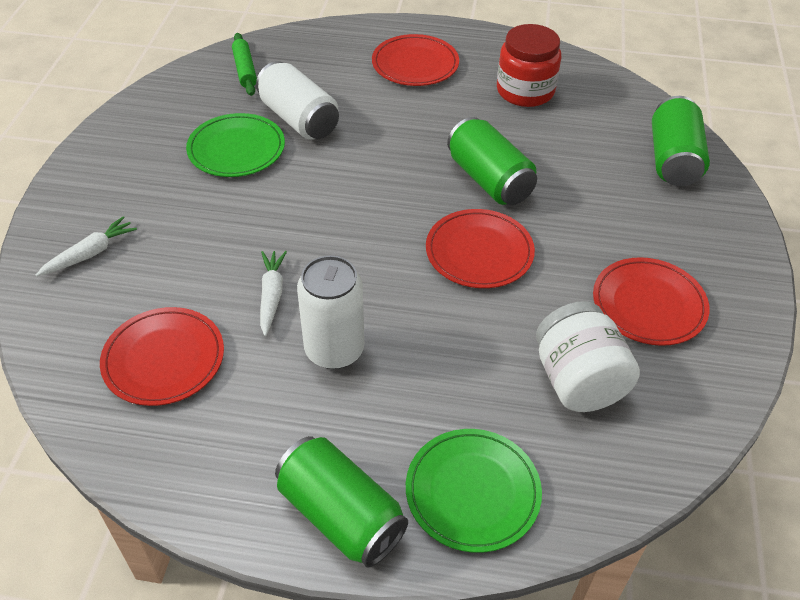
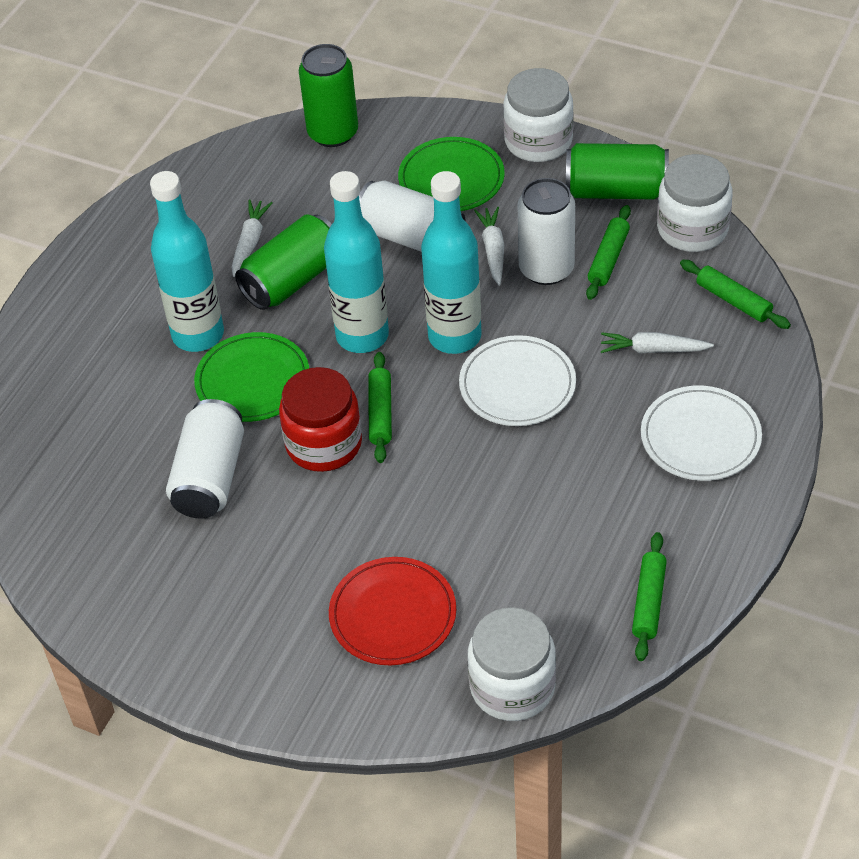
green rolling pin: [232,33,257,96] = 1 -> [368,352,392,463] [586,205,631,300] [632,532,667,661] [680,260,791,329] = 4
red plate: [100,307,224,406] [372,34,459,86] [426,209,535,288] [593,257,710,346] = 4 -> [329,557,456,665] = 1
turquoise bottle: none = 0 -> [150,171,224,352] [324,171,389,353] [421,171,482,354] = 3
white can: [256,61,339,140] [297,255,364,369] = 2 -> [166,399,244,519] [359,181,466,252] [517,178,575,285] = 3
white carrot: [36,216,137,277] [260,251,287,336] = 2 -> [231,200,273,277] [474,207,504,286] [601,332,714,354] = 3
white jar: [536,301,640,412] = 1 -> [468,607,556,721] [503,68,574,162] [657,154,733,252] = 3
white plate: none = 0 -> [459,335,576,426] [641,385,762,481] = 2

